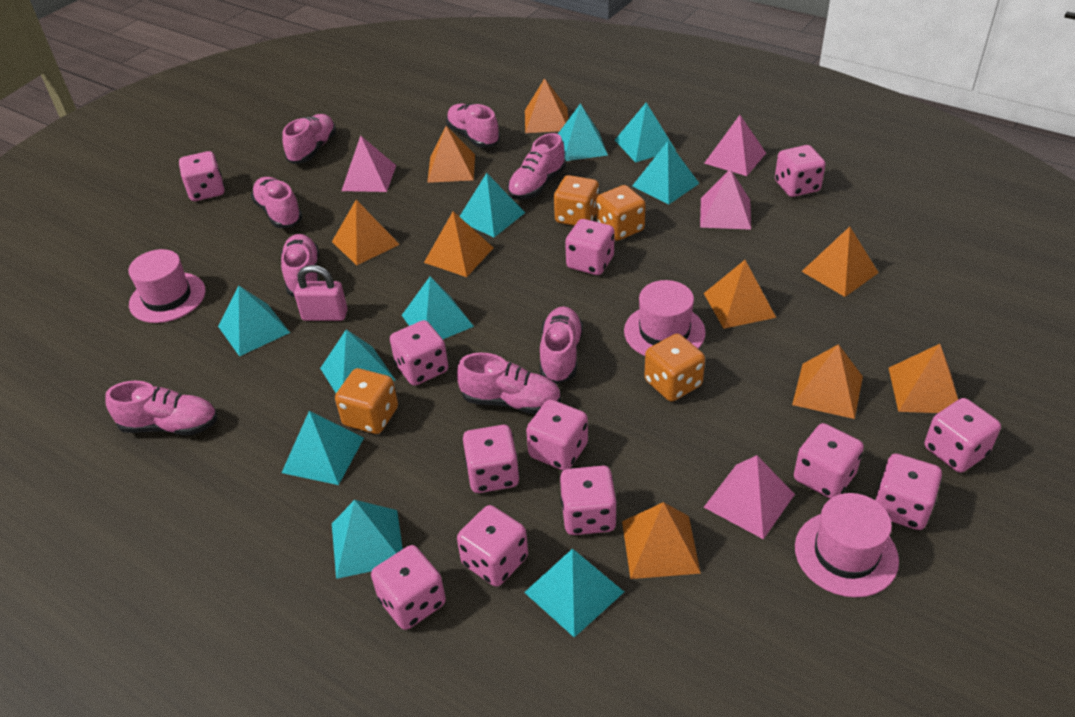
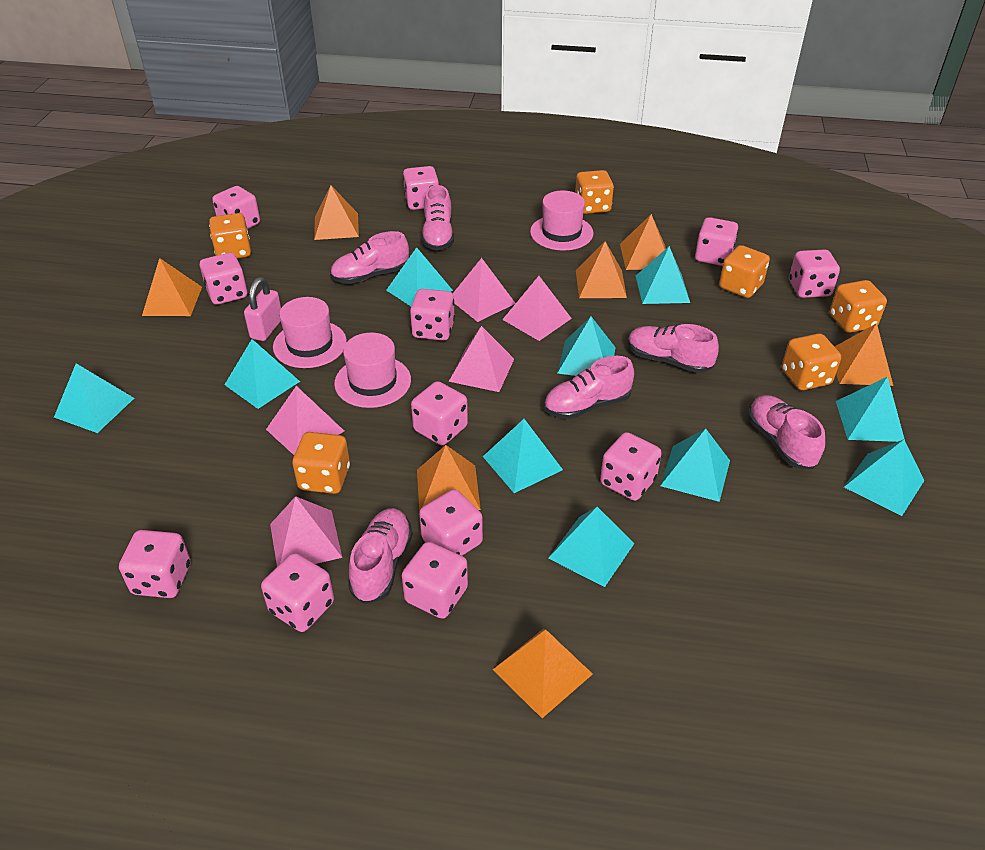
orange dice: [335,368,398,434] [554,175,599,226] [596,185,646,241] [644,334,705,402] = 4 -> [209,213,251,258] [292,432,350,494] [575,170,614,214] [719,245,770,298] [782,333,841,390] [830,280,887,333] = 6
orange pyramid: [332,200,400,265] [424,211,493,277] [427,126,475,183] [525,78,568,133] [622,502,701,579] [704,260,776,329] [792,344,863,419] [801,226,879,297] [889,344,958,413] = 9 -> [142,258,202,316] [314,185,359,240] [417,445,481,512] [493,629,593,718] [576,241,627,298] [620,214,666,270] [834,323,893,386] = 7
pink pyramid: [341,135,396,192] [700,169,751,230] [704,115,766,176] [704,455,795,539] = 4 -> [266,386,344,455] [270,496,342,567] [448,326,514,392] [453,258,516,322] [502,276,572,341] = 5
pink shoe: [105,381,217,435] [251,177,303,228] [281,234,320,297] [282,114,336,164] [446,104,500,148] [457,353,561,414] [507,133,566,200] [540,306,583,384] = 8 -> [330,231,409,284] [348,508,413,604] [421,185,454,251] [544,356,634,419] [628,324,719,373] [748,395,825,469] = 6

